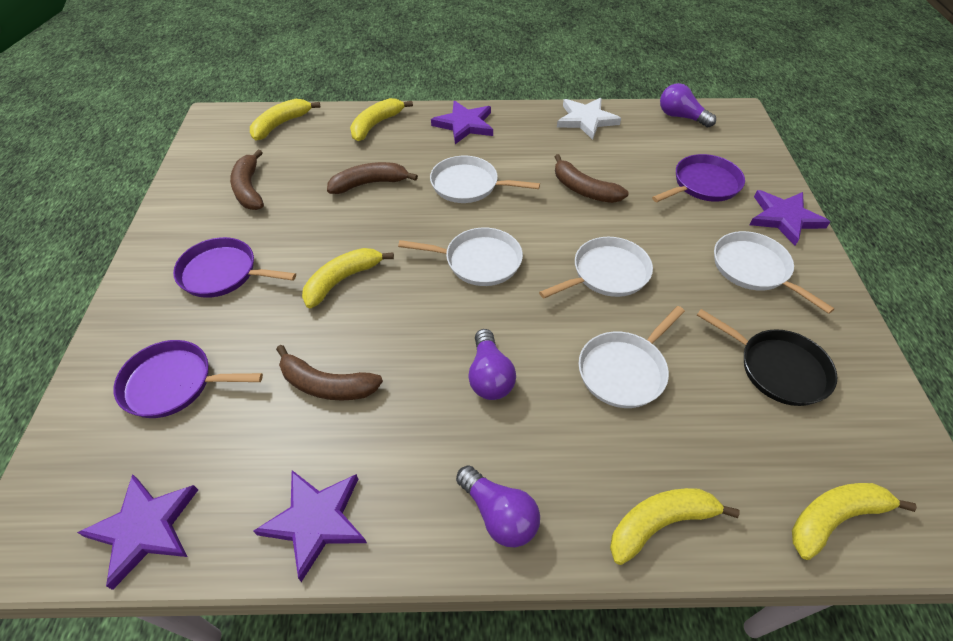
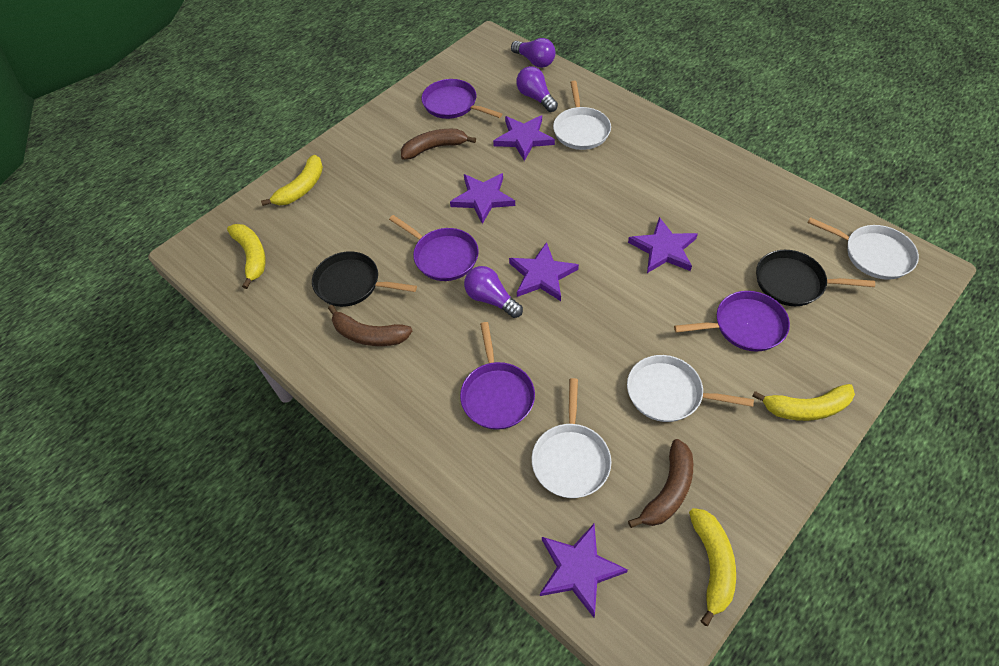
black pan: [697,309,838,406] = 1 -> [312,251,417,307] [756,250,875,306] = 2
brown banana: [230,149,264,210] [276,345,383,401] [327,162,418,194] [555,154,629,203] = 4 -> [328,305,412,346] [401,129,476,160] [628,439,693,528] = 3
purple pan: [113,340,263,418] [173,237,296,298] [652,154,745,202] = 3 -> [389,215,479,281] [421,79,502,119] [460,322,535,430] [674,291,790,352] = 4
purple star: [77,474,198,590] [253,470,367,582] [431,101,493,144] [750,190,830,246] = 4 -> [450,173,515,224] [493,115,555,161] [509,242,579,301] [540,524,628,617] [628,217,698,273] = 5
white pan: [398,227,523,286] [430,156,540,203] [539,237,653,299] [579,306,685,408] [714,231,835,314] = 5 -> [532,378,611,498] [553,81,611,150] [627,355,754,422] [807,217,919,280] = 4
white star: [557,98,621,140] = 1 -> none = 0
yellow banana: [250,99,320,140] [302,248,394,308] [350,98,413,141] [610,488,739,565] [792,483,917,560] = 5 -> [227,224,266,289] [261,155,323,206] [689,508,736,626] [752,384,855,421] = 4

